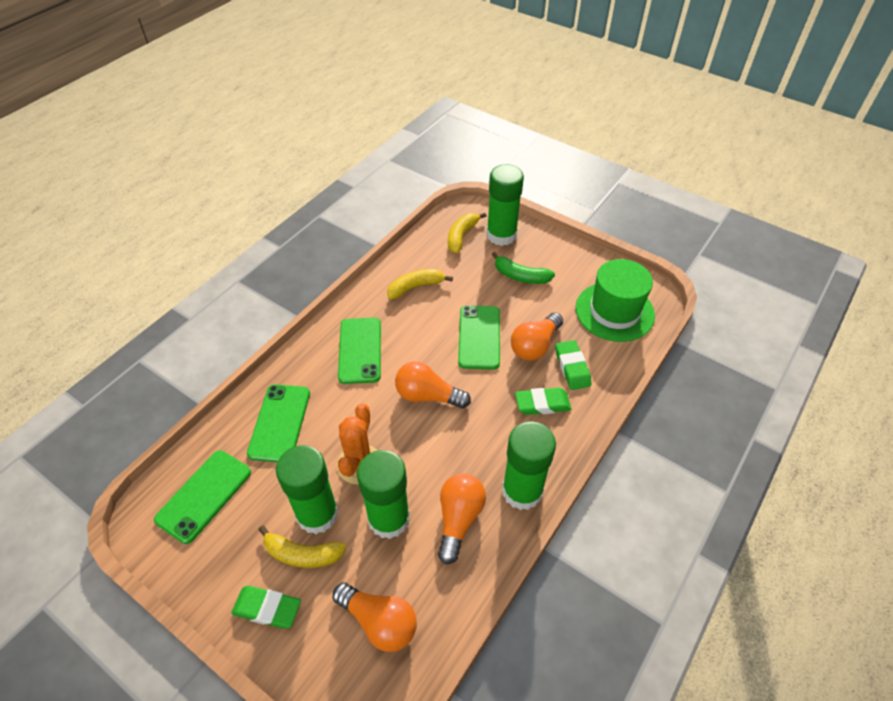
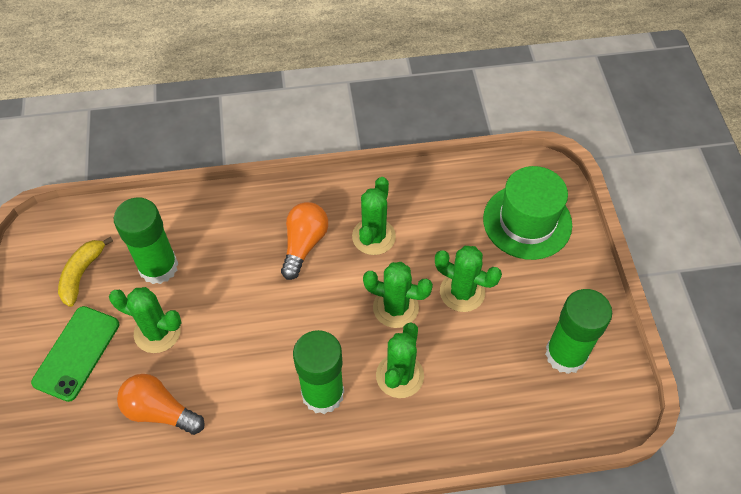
green banana: [492,252,555,284] = 1 -> none = 0
green cactus: none = 0 -> [109,287,181,353] [352,177,396,255] [363,262,433,328] [376,322,424,398] [435,246,502,312] = 5
green eraser: [231,586,301,629] [515,388,571,415] [555,340,591,390] = 3 -> none = 0
green glue stick: [276,445,339,534] [357,450,410,539] [486,164,524,246] [502,421,556,510] = 4 -> [114,197,178,284] [293,330,344,414] [545,289,612,374] = 3
green phone: [154,450,251,544] [247,384,310,462] [338,318,381,384] [458,305,500,370] = 4 -> [31,306,119,402] = 1
orange cactus: [337,403,378,485] = 1 -> none = 0
orange light bulb: [333,583,417,652] [395,361,471,409] [438,474,486,564] [511,313,563,361] = 4 -> [117,374,205,435] [281,202,328,280] = 2
yellow banana: [258,525,346,568] [387,269,453,300] [448,213,486,254] = 3 -> [58,237,113,307] = 1

